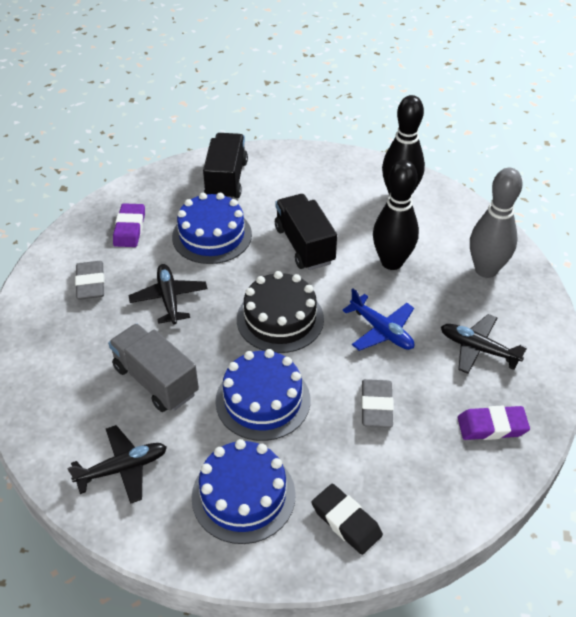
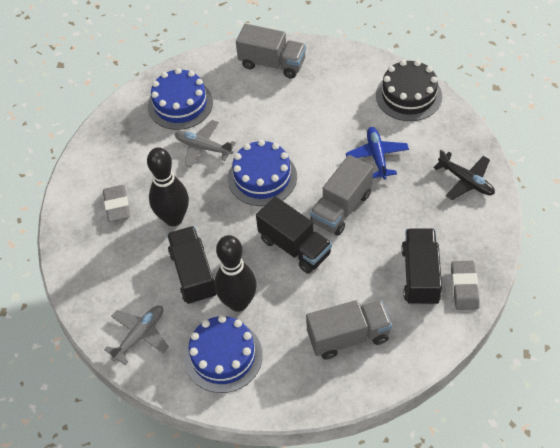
black eraser: [311,484,383,555] = 1 -> none = 0
black plane: [68,425,167,504] [128,264,208,325] [441,314,527,374] = 3 -> [433,150,495,200] = 1
black truck: [203,133,248,199] [275,194,337,270] = 2 -> [167,226,216,305] [256,196,332,274] [401,228,442,306] = 3
grey bowling pin: [470,168,523,278] = 1 -> none = 0
grey plane: none = 0 -> [104,305,169,365] [175,120,236,167] = 2
grey truck: [108,324,199,412] = 1 -> [236,24,306,79] [306,300,392,359] [310,155,373,236] = 3
purple eraser: [113,203,145,247] [458,406,530,440] = 2 -> none = 0

